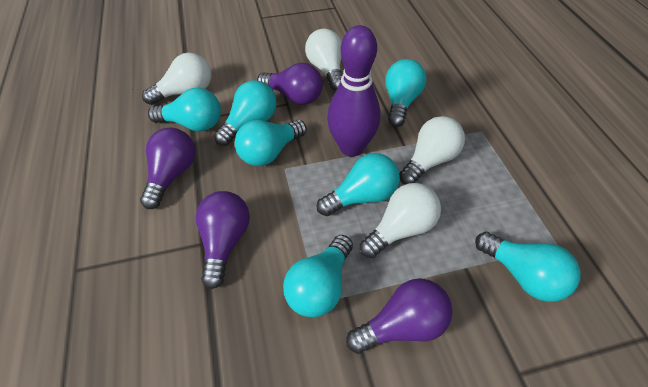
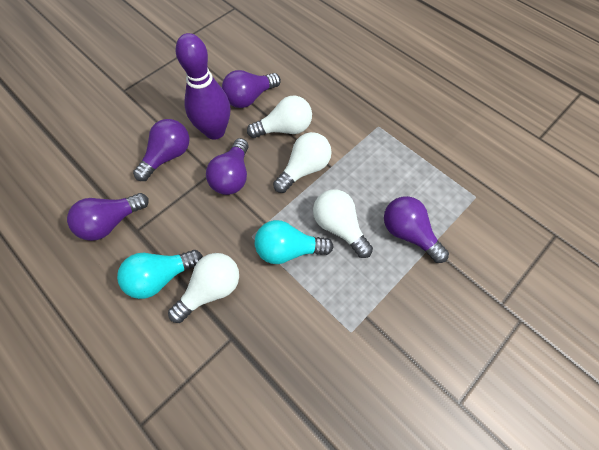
purple light bulb: [140,127,195,209] [196,191,250,289] [257,63,323,105] [346,278,453,354] = 4 -> [67,193,149,241] [133,119,189,181] [206,138,249,195] [222,70,281,108] [384,196,449,263] = 5
turquoise light bulb: [148,87,221,131] [214,80,277,146] [235,120,307,166] [283,235,353,317] [317,153,400,216] [385,59,426,127] [475,232,580,302] = 7 -> [117,250,203,299] [255,220,333,264] = 2

